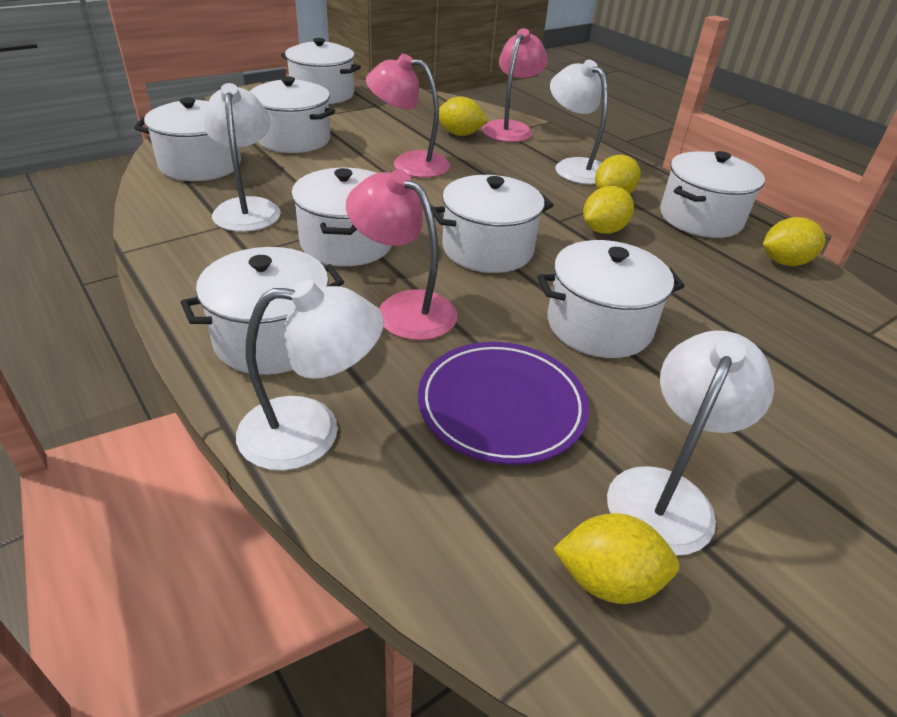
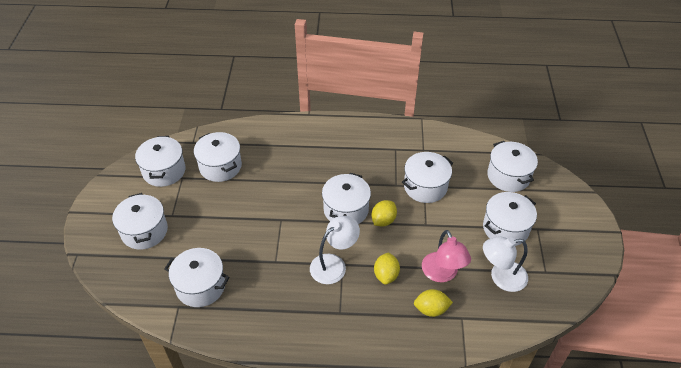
pink lamp: [346,169,458,340] [366,54,450,178] [482,28,548,142] = 3 -> [422,230,471,282] = 1
purple plate: [418,342,589,465] = 1 -> none = 0
white lamp: [203,83,281,232] [236,280,384,471] [550,59,608,184] [607,330,774,556] = 4 -> [310,216,360,284] [483,236,528,292] = 2
yellow lemon: [439,97,488,136] [553,513,679,604] [583,186,634,234] [595,155,641,194] [763,217,825,266] = 5 -> [371,200,397,226] [374,252,400,285] [414,289,453,317] = 3

